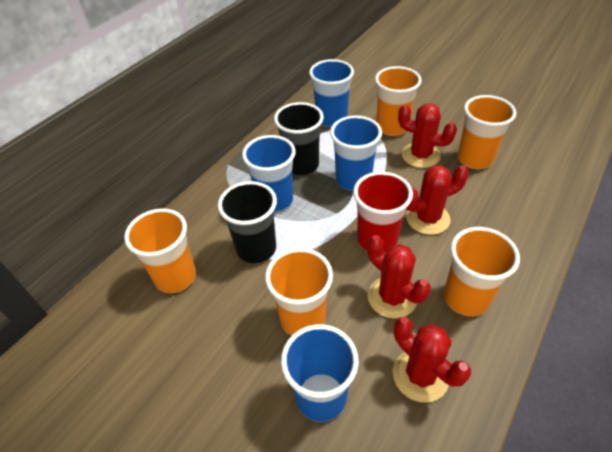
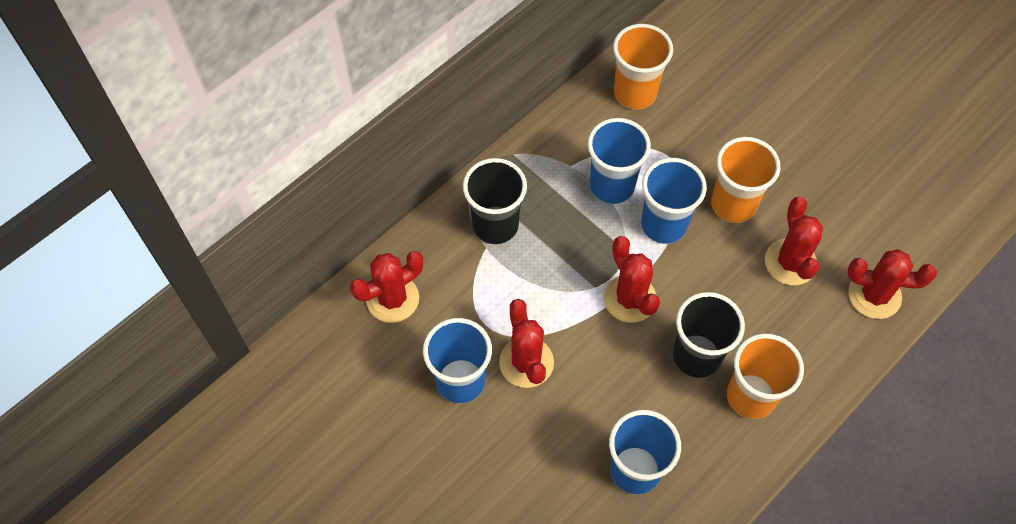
orange cup: [124,208,196,293] [265,248,333,336] [375,66,422,136] [444,227,520,316] [458,95,517,169] = 5 -> [613,24,673,109] [711,137,780,223] [727,334,804,419] = 3
red cactus: [367,235,431,319] [393,317,471,403] [398,103,457,168] [406,165,469,235] = 4 -> [350,251,423,323] [499,299,554,388] [604,236,660,323] [765,197,823,285] [847,249,937,319] = 5
red cup: [353,171,413,253] = 1 -> none = 0

